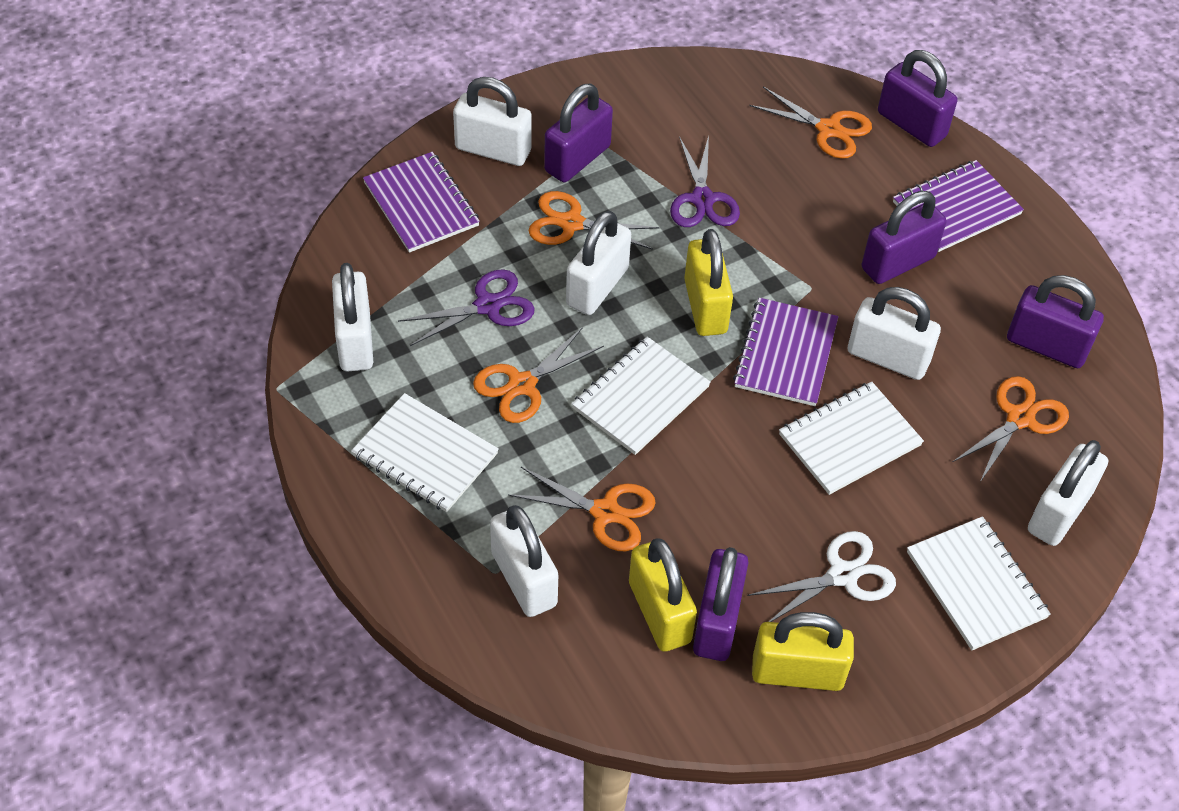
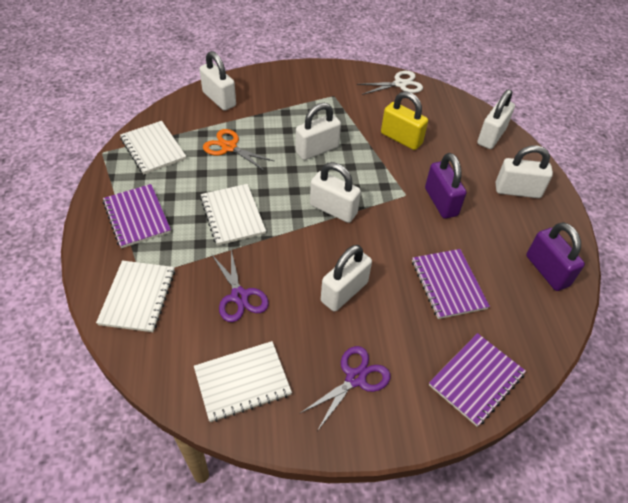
orange scissors: [473,327,604,423] [508,467,656,551] [528,191,660,250] [750,87,872,159] [953,376,1069,482] = 5 -> [203,129,274,171] = 1
purple padlock: [544,84,613,182] [693,547,748,661] [862,191,947,284] [878,50,957,147] [1007,275,1104,368] = 5 -> [425,153,467,219] [526,222,585,291] = 2
yellow padlock: [629,538,697,652] [684,229,733,336] [752,612,854,691] = 3 -> [381,91,428,150] = 1

